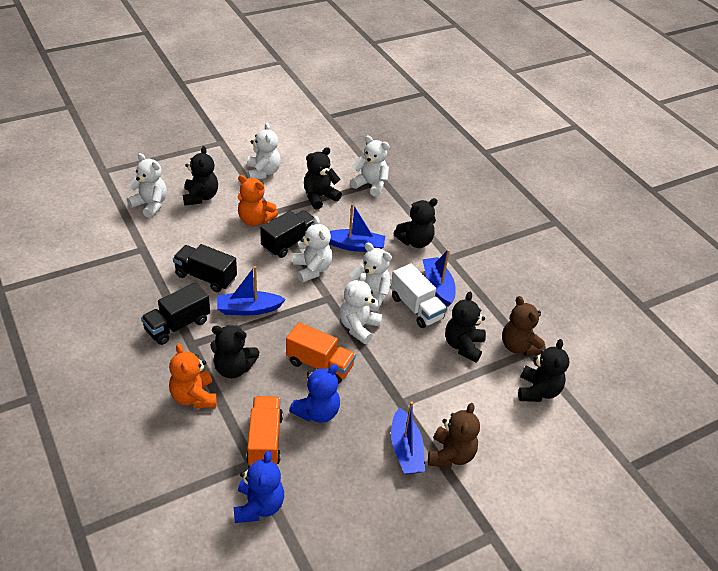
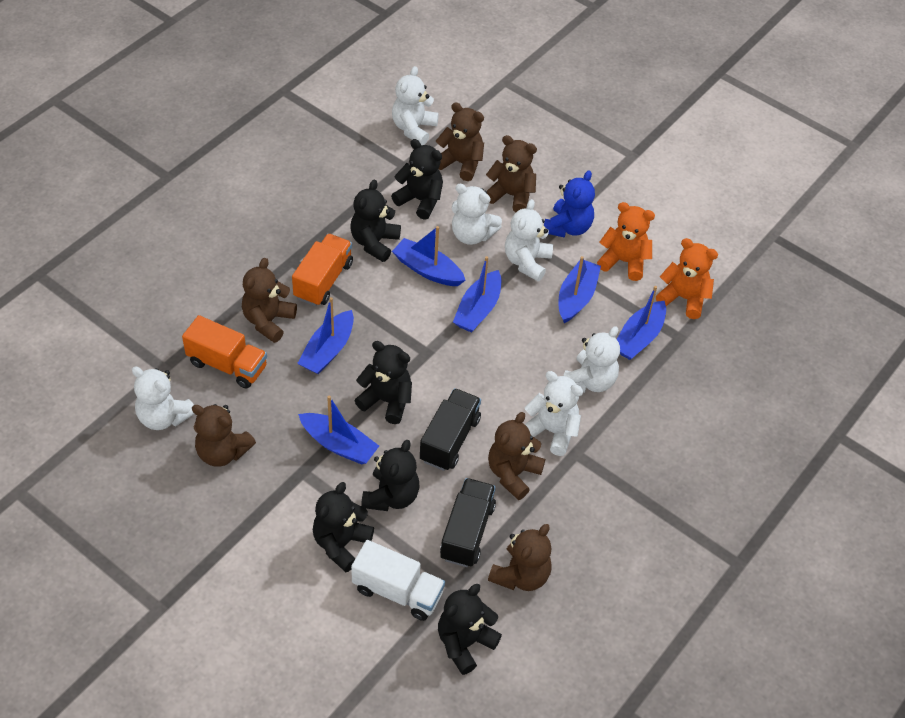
black truck: [141,282,210,345] [173,244,237,292] [260,210,314,258] = 3 -> [420,388,481,471] [440,478,496,567] = 2
blue boat: [217,266,286,315] [329,203,385,252] [391,401,425,474] [422,249,456,307] = 4 -> [297,297,354,374] [298,395,379,464] [392,226,466,286] [453,256,501,333] [559,256,601,323] [617,286,666,360] = 6
blue teddy bear: [234,451,284,523] [289,364,340,423] = 2 -> [544,170,595,238] = 1
brown teddy bear: [428,403,480,468] [502,296,546,356] = 2 -> [192,404,256,467] [242,258,297,343] [436,103,484,181] [486,135,537,212] [488,412,545,500] [488,524,552,591] = 6

